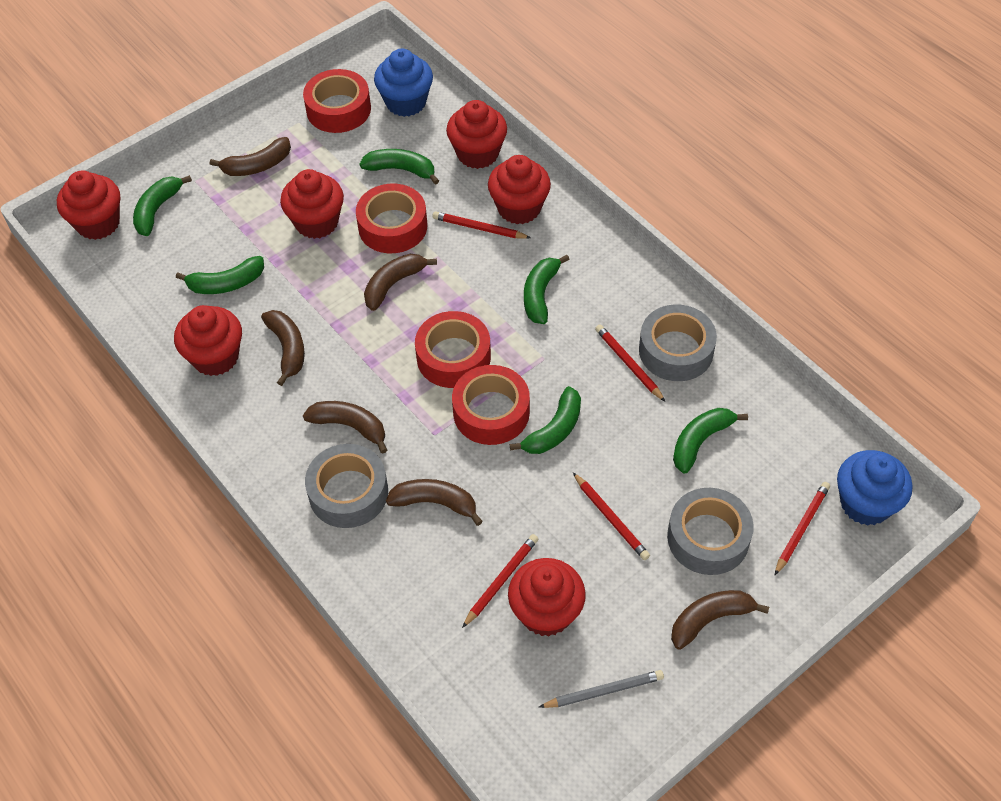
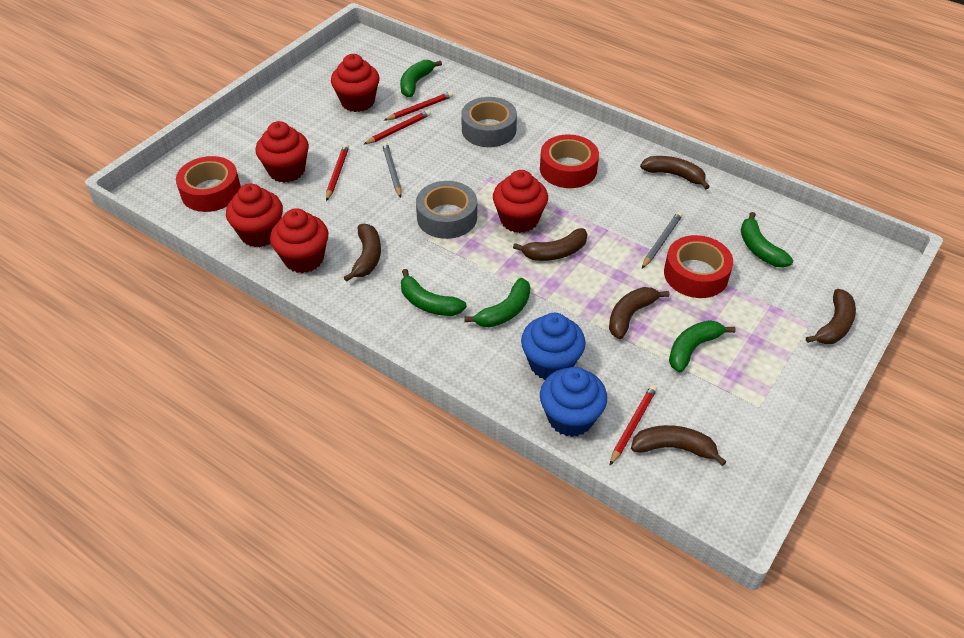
green banana: [133,175,192,236] [176,256,264,294] [360,149,439,185] [510,386,581,454] [524,255,570,324] [673,408,748,474] = 6 -> [400,60,442,97] [401,269,467,316] [464,278,530,327] [669,320,736,373] [741,212,793,267] = 5
grey pencil: [539,670,664,708] = 1 -> [382,142,402,198] [642,212,683,268] = 2
grey tape: [305,444,388,528] [639,305,717,381] [667,488,754,575] = 3 -> [416,181,477,239] [461,97,517,147] = 2
red cupcake: [57,171,120,240] [174,305,242,376] [280,169,344,239] [446,100,507,169] [488,155,551,224] [508,558,586,637] = 6 -> [226,183,283,247] [255,121,309,183] [270,208,328,273] [331,54,380,112] [493,170,548,233] = 5
red pencil: [432,211,531,239] [462,534,538,628] [573,473,650,560] [595,324,665,402] [775,482,830,575] = 5 -> [326,144,349,201] [363,110,431,145] [384,91,453,120] [610,384,657,465] = 4
red tape: [303,69,371,133] [356,184,427,253] [415,311,491,388] [452,365,530,445] = 4 -> [176,156,241,212] [540,134,599,188] [664,235,733,298] = 3

